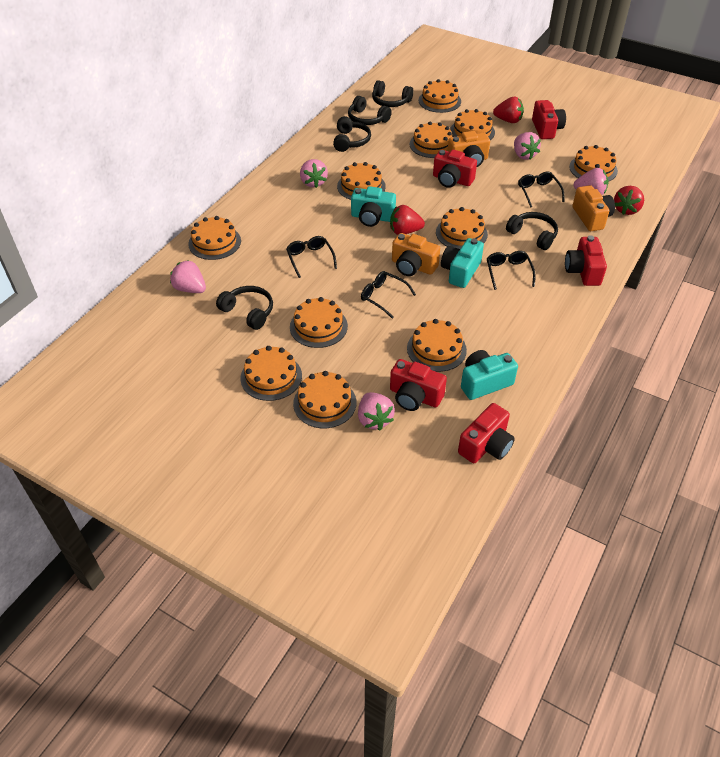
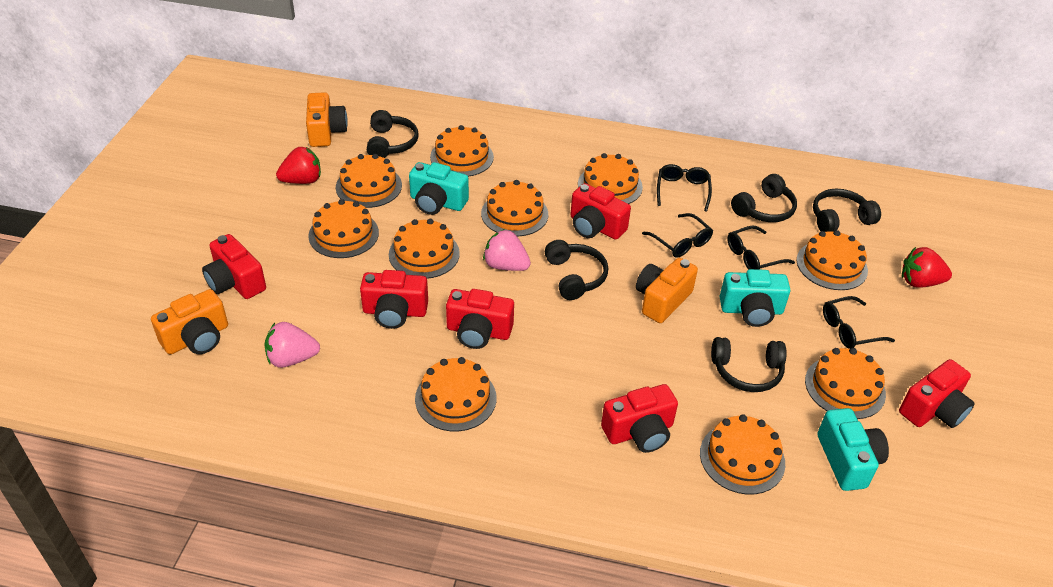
orange cake: [188,216,241,260] [240,346,302,401] [290,297,348,348] [293,371,356,428] [337,162,386,200] [407,319,467,372] [409,122,452,158] [418,79,461,113] [436,207,488,249] [450,109,495,140] [569,145,618,182] = 11 -> [308,199,379,258] [336,154,402,208] [389,219,460,279] [415,357,497,431] [430,125,494,177] [481,180,548,237] [578,153,643,204] [700,414,785,495] [797,230,868,290] [805,348,886,419] = 10
pink strawberry: [170,260,206,293] [300,159,328,188] [358,392,395,431] [514,132,541,160] [573,168,609,195] = 5 -> [264,322,320,368] [483,229,531,271] = 2
red camera: [390,359,447,411] [433,149,477,188] [458,403,515,463] [532,100,566,139] [565,235,607,286] = 5 -> [202,234,266,299] [360,270,428,329] [446,289,514,349] [570,183,631,240] [601,384,678,453] [899,359,975,428] = 6
red strawberry: [390,205,425,235] [493,96,524,123] [614,186,644,215] = 3 -> [276,147,321,184] [902,247,952,288] = 2

